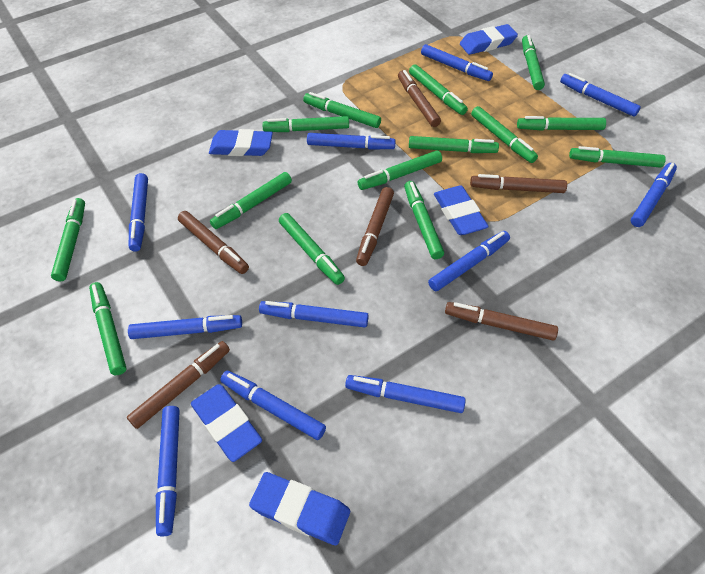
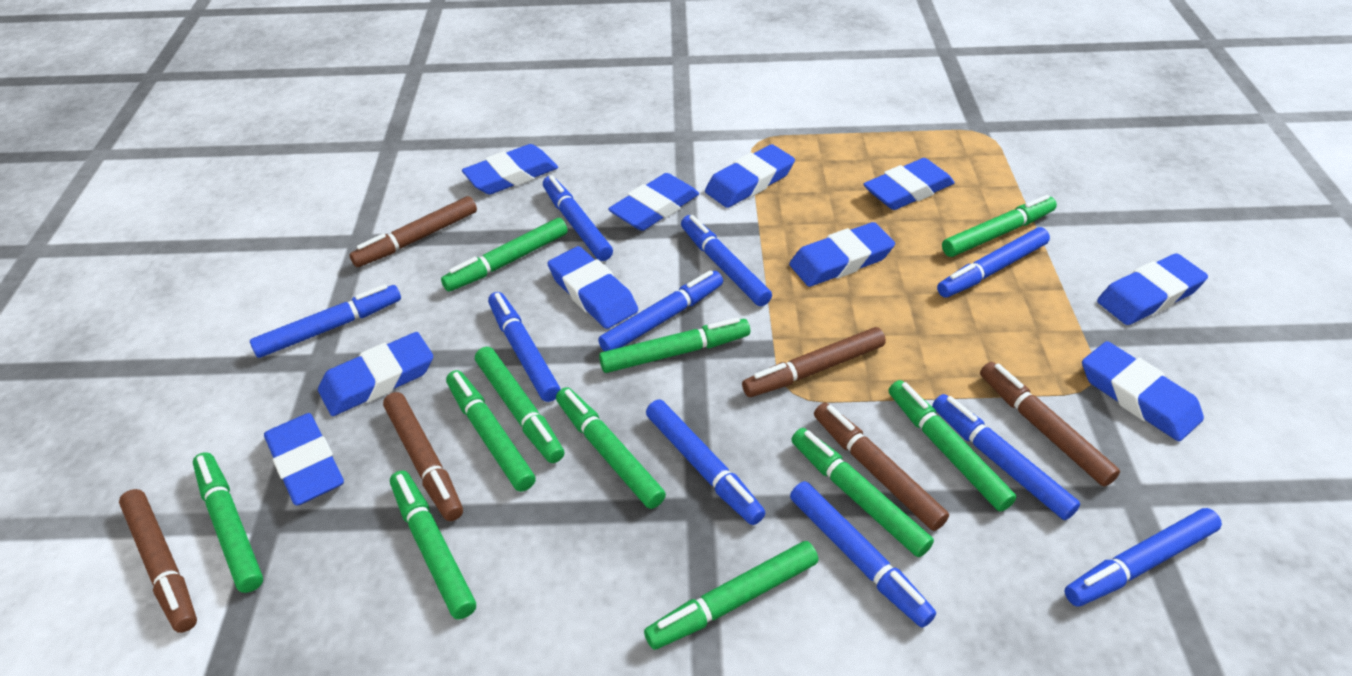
blue eraser: [191,384,262,462] [209,129,273,156] [249,472,350,545] [434,185,489,235] [460,24,518,55] = 5 -> [264,413,344,505] [318,332,433,416] [462,144,558,195] [547,246,638,329] [608,173,699,231] [705,144,795,208] [789,222,895,287] [863,158,955,210] [1082,341,1204,441] [1097,253,1208,325] = 10
blue marker: [128,315,242,339] [129,173,148,252] [156,406,180,536] [220,371,326,440] [259,301,369,328] [307,133,396,150] [345,375,466,413] [421,44,493,81] [428,231,510,291] [560,73,641,117] [631,163,677,227] = 11 -> [250,284,401,358] [488,292,561,402] [543,175,613,261] [598,270,723,351] [646,400,765,525] [681,215,772,306] [790,481,936,628] [932,394,1080,520] [937,227,1050,298] [1065,508,1222,606] = 10
green marker: [51,198,85,281] [89,282,127,375] [210,172,292,229] [262,116,349,132] [279,213,345,285] [303,92,381,128] [358,150,442,190] [404,181,444,259] [409,64,468,115] [409,136,499,153] [471,106,538,163] [517,116,606,131] [522,35,545,90] [569,146,666,168] = 14 -> [193,452,263,593] [390,470,476,619] [441,218,568,291] [446,370,536,492] [475,347,564,463] [556,387,666,509] [599,317,750,373] [644,541,818,650] [791,428,934,557] [889,380,1016,512] [942,195,1057,257] = 11

